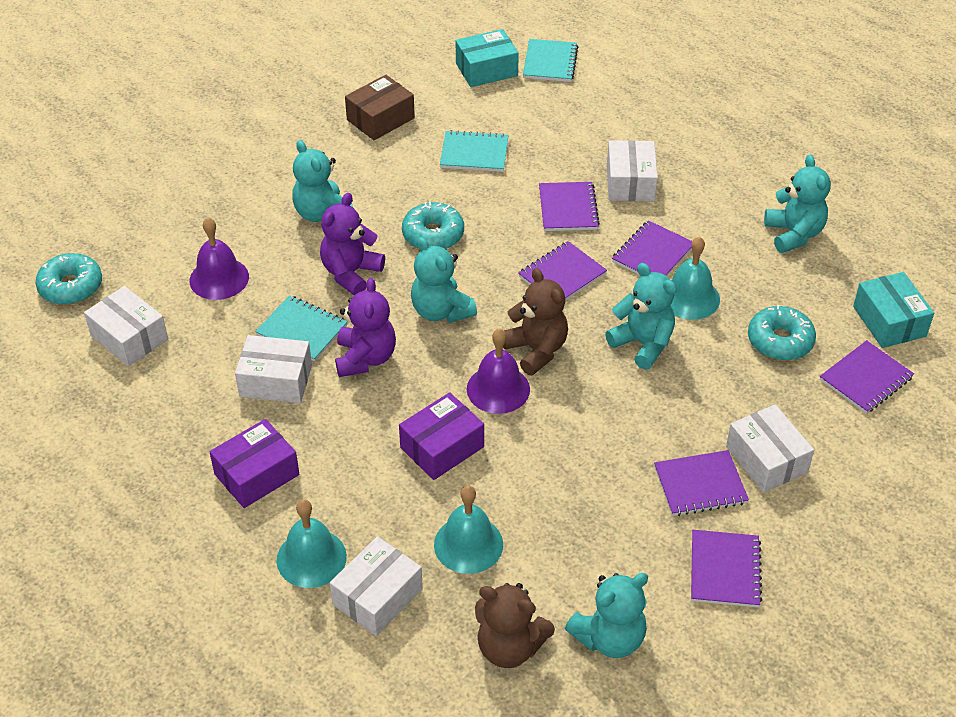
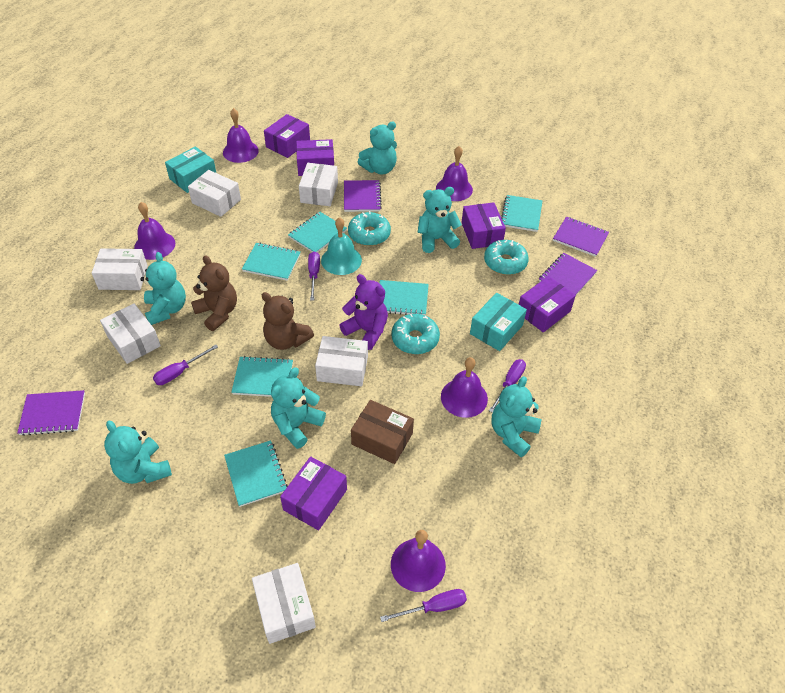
purple bell: [189,217,249,300] [467,328,530,414] = 2 -> [134,202,175,260] [223,108,259,163] [391,530,446,592] [436,146,473,201] [441,357,488,418] = 5
purple box: [209,419,299,508] [399,392,484,480] = 2 -> [264,114,310,158] [280,456,347,530] [296,139,334,176] [461,202,506,249] [519,276,576,332] = 5
purple notebook: [518,241,607,300] [539,182,600,231] [612,220,692,276] [654,450,749,516] [691,530,762,607] [820,340,914,414] = 6 -> [17,390,85,436] [344,180,382,212] [539,253,597,295] [553,217,609,257] = 4
purple screwdriver: none = 0 -> [153,345,218,385] [308,252,320,301] [380,589,467,622] [489,359,526,413] = 4
purple teddy bear: [320,193,385,296] [335,278,396,377] = 2 -> [339,274,388,350] = 1
turquoise bell: [277,499,347,588] [434,485,503,574] [670,236,720,320] = 3 -> [321,217,362,275] = 1
turquoise notebook: [255,295,348,362] [440,130,509,172] [523,39,578,82] = 3 -> [224,440,288,507] [231,356,293,397] [242,243,300,281] [288,212,347,253] [379,280,429,316] [502,195,542,232] = 6
turquoise teddy bear: [292,140,353,222] [411,237,477,323] [565,573,648,658] [605,263,677,370] [764,155,831,253] = 5 -> [104,421,172,484] [140,252,186,325] [271,367,326,449] [358,121,397,174] [418,187,462,253] [492,376,541,457] = 6
white box: [84,286,168,367] [235,335,312,403] [330,536,423,636] [607,140,658,201] [726,404,814,493] = 5 -> [92,248,148,290] [100,303,161,364] [188,170,241,217] [252,563,316,644] [299,163,338,206] [315,336,368,386] = 6

